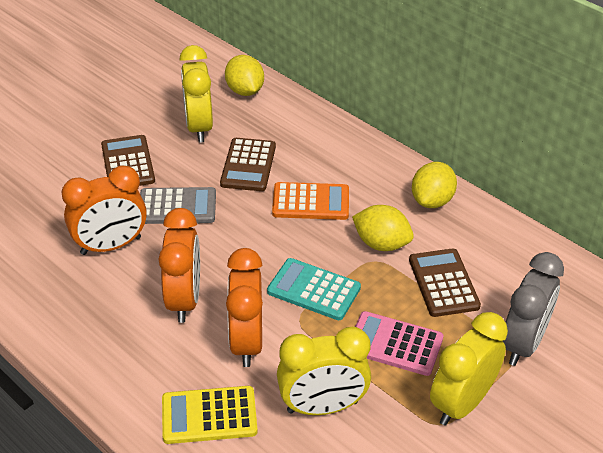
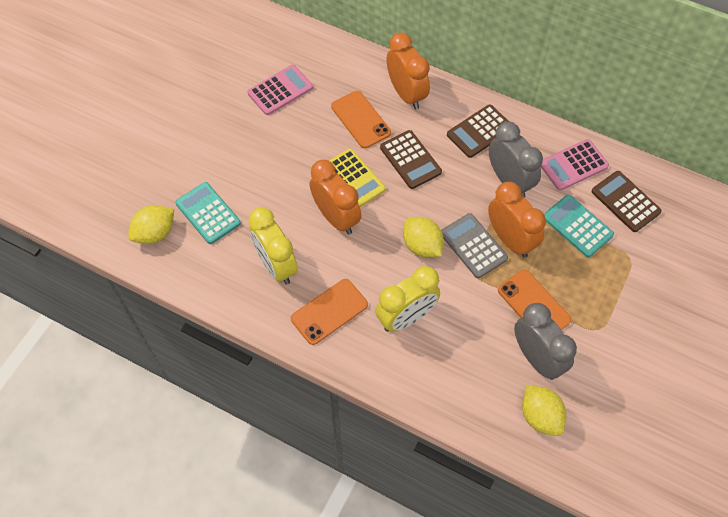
grey clock: [502,252,564,366] = 1 -> [489,122,543,197] [514,303,577,380] = 2
orange calculator: [272,182,349,220] = 1 -> none = 0
orange phone: none = 0 -> [291,279,368,345] [331,91,391,148] [498,270,571,330] = 3
pink calculator: [355,311,443,376] = 1 -> [247,65,313,115] [541,139,609,191] = 2
turquoise calculator: [267,258,361,320] = 1 -> [175,182,241,244] [544,195,614,257] = 2
yellow clock: [180,45,213,143] [277,327,371,415] [430,312,508,426] = 3 -> [248,207,298,284] [375,266,440,332] = 2

